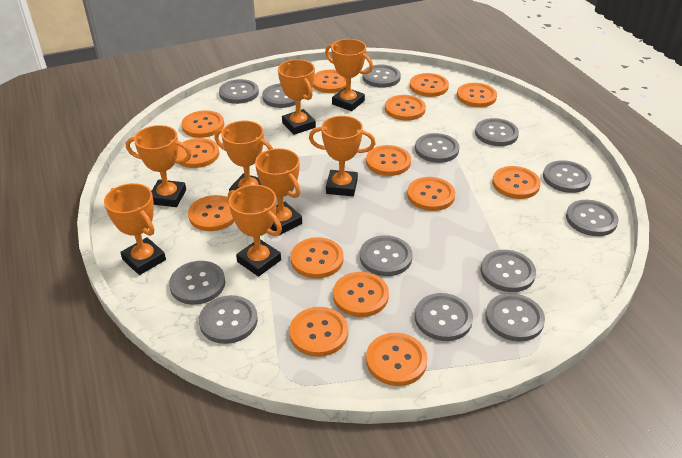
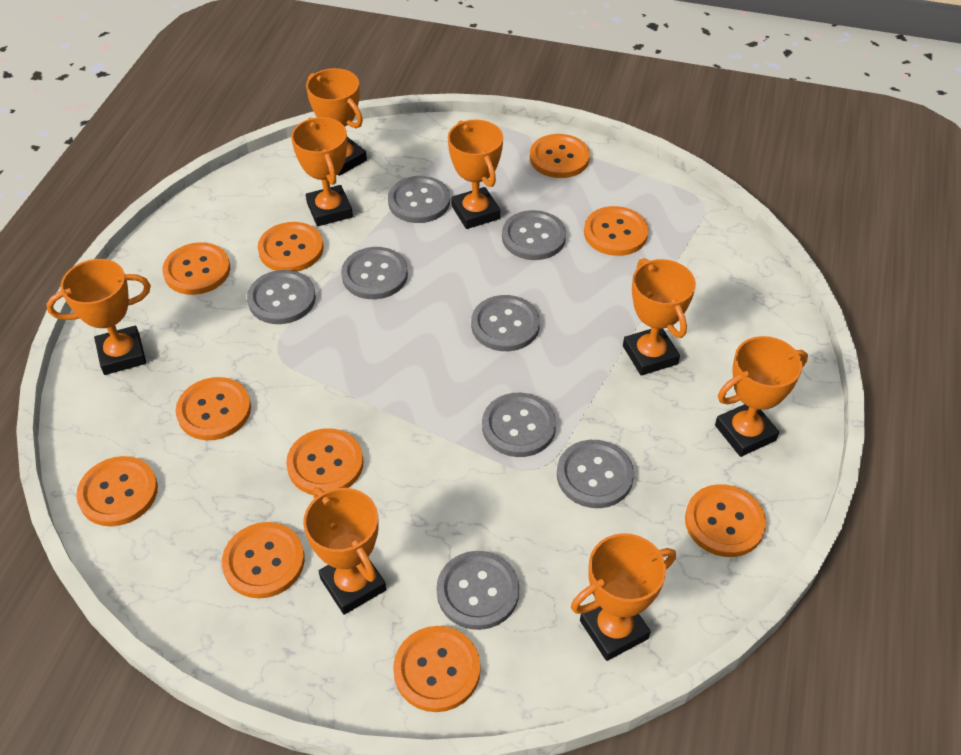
grey button: [169,261,225,305] [199,295,258,344] [219,79,259,104] [262,83,295,108] [360,235,413,276] [362,65,401,88] [415,133,460,163] [415,293,473,341] [475,118,519,146] [481,250,536,292] [485,293,545,342] [543,160,592,193] [566,200,619,236] = 13 -> [247,270,316,324] [341,247,408,299] [388,176,450,223] [436,551,519,630] [471,295,540,351] [482,393,556,457] [502,210,566,260] [557,440,634,508] = 8
orange button: [177,138,220,168] [181,110,224,138] [188,195,235,231] [289,307,348,357] [291,237,344,278] [313,70,346,93] [333,272,389,317] [366,145,411,176] [366,333,428,386] [385,95,426,121] [407,177,455,211] [410,73,449,97] [457,83,497,107] [492,166,541,199] = 14 -> [76,456,158,526] [162,242,230,295] [176,377,251,440] [222,522,305,598] [258,222,324,271] [286,428,364,495] [393,626,480,712] [530,134,590,178] [584,206,649,256] [685,484,766,557] = 10

